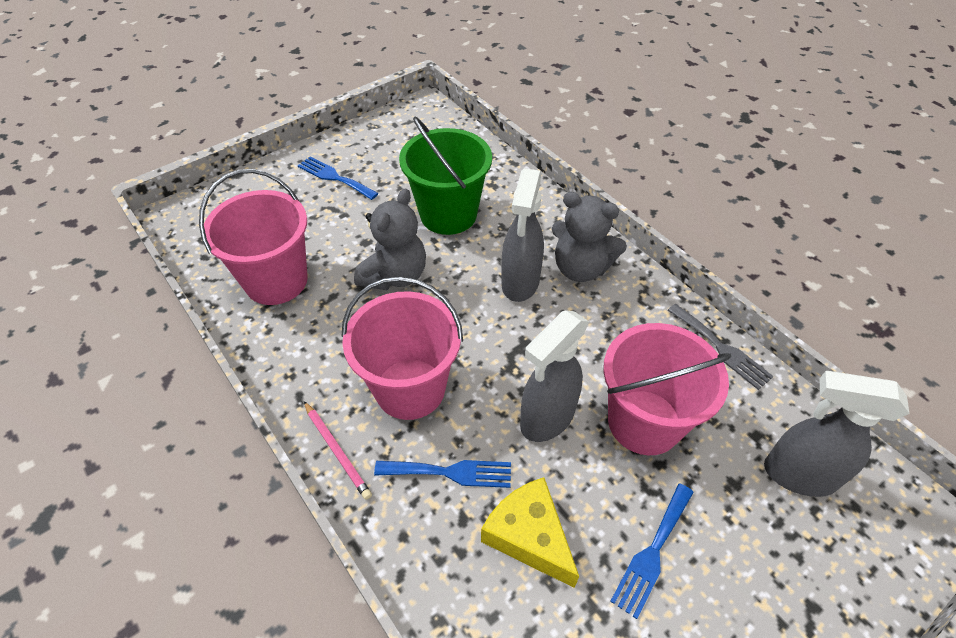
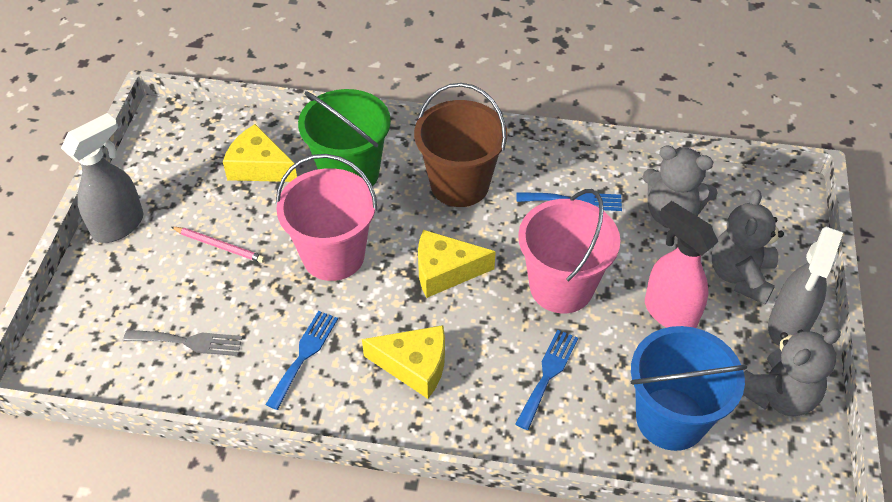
blue bucket: none = 0 -> [630,326,747,451] = 1
brown bucket: none = 0 -> [414,83,507,207] = 1
grey spray bottle: [501,168,544,302] [520,310,589,442] [764,371,910,497] = 3 -> [61,113,143,243] [768,226,843,346] = 2
grey teddy bear: [354,188,426,290] [552,192,627,282] = 2 -> [643,145,718,227] [712,190,784,304] [743,328,841,416] = 3
pink bucket: [199,169,308,305] [341,276,463,420] [603,323,731,455] = 3 -> [276,154,378,281] [518,189,620,313] = 2
pink spray bottle: none = 0 -> [645,201,718,328] = 1
yellow cheese: [481,477,579,588] = 1 -> [223,124,297,182] [362,325,445,399] [418,230,496,298] = 3

